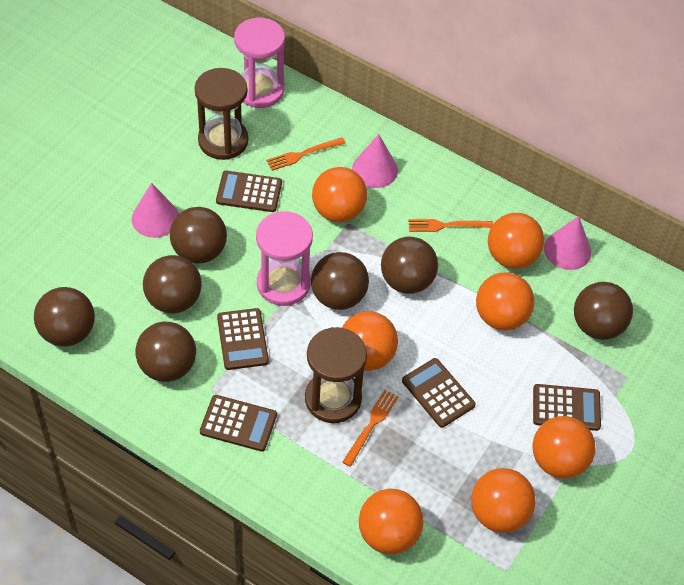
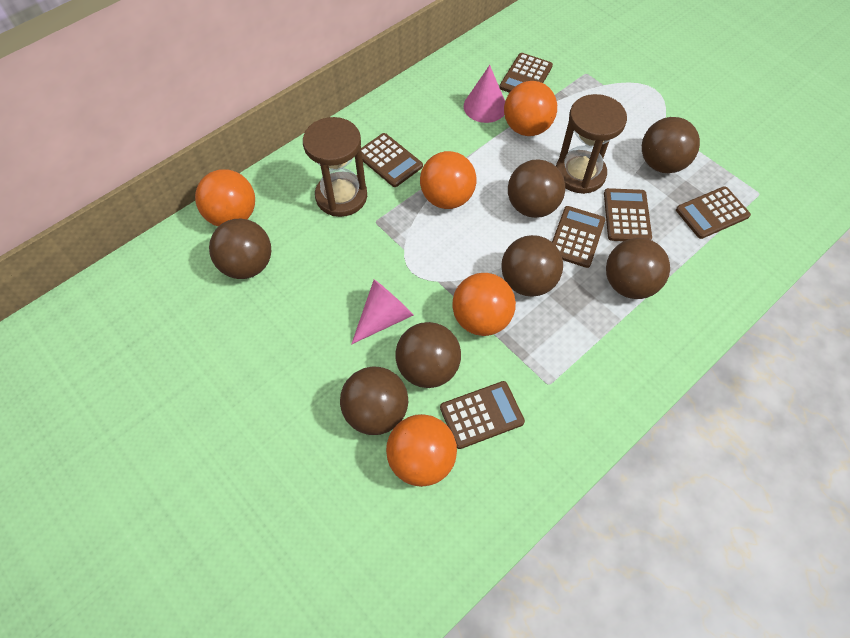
brown calculator: [200,395,277,451] [216,170,282,212] [217,308,269,370] [402,358,475,428] [533,384,601,431] = 5 -> [361,133,423,187] [440,381,525,449] [499,53,553,93] [552,206,606,268] [604,188,652,241] [676,186,751,239] = 6
orange ball: [312,167,367,222] [342,311,398,371] [359,489,424,554] [471,468,536,533] [476,272,534,331] [488,213,544,269] [533,416,596,479] = 7 -> [195,169,255,227] [386,414,457,487] [420,151,476,209] [453,273,516,336] [504,81,557,136] = 5
orange fork: [266,137,346,171] [342,390,398,467] [408,219,493,232] = 3 -> none = 0
pink cone: [132,183,179,238] [352,134,398,188] [544,216,591,270] = 3 -> [351,279,414,344] [464,65,505,123] = 2
pink hourglass: [234,18,285,108] [256,211,313,306] = 2 -> none = 0

